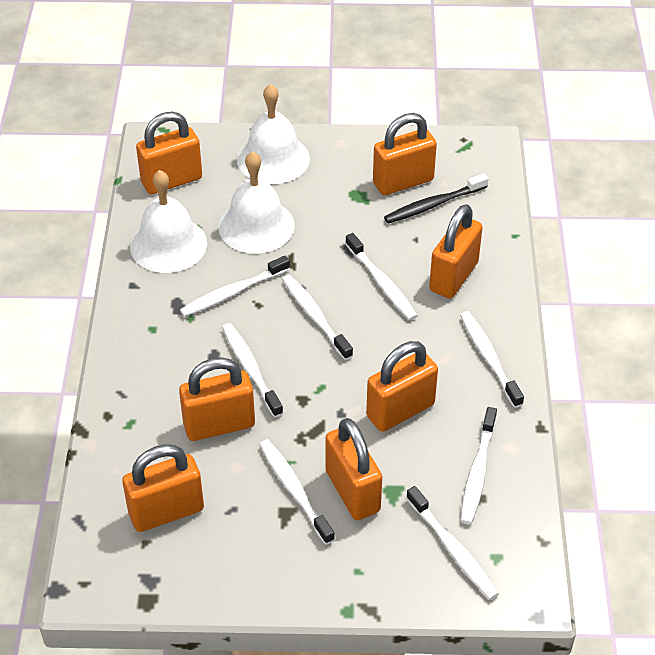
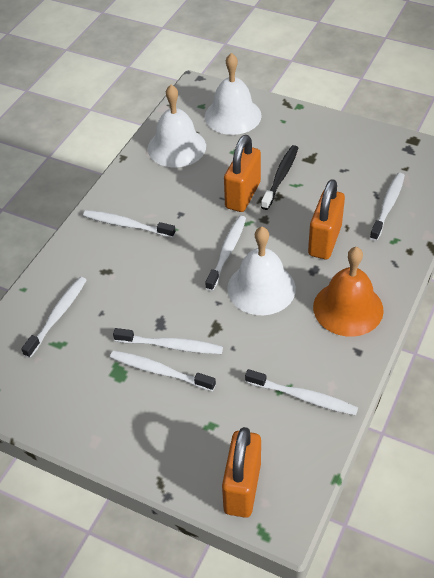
orange bell: none = 0 -> [313,247,384,337] = 1
orange padlock: [122,444,204,532] [136,112,202,194] [179,357,255,441] [325,418,382,520] [366,341,438,432] [373,113,437,195] [429,204,483,298] = 7 -> [222,427,261,518] [224,135,261,212] [308,179,345,259] = 3
white toothbrush: [180,255,290,317] [222,323,283,418] [259,439,335,545] [282,275,353,360] [346,233,418,320] [406,486,499,600] [460,311,524,408] [460,407,497,524] = 8 -> [21,277,87,358] [83,210,176,238] [110,350,216,391] [113,328,223,354] [205,216,246,291] [245,369,358,416] [370,173,405,241] = 7

